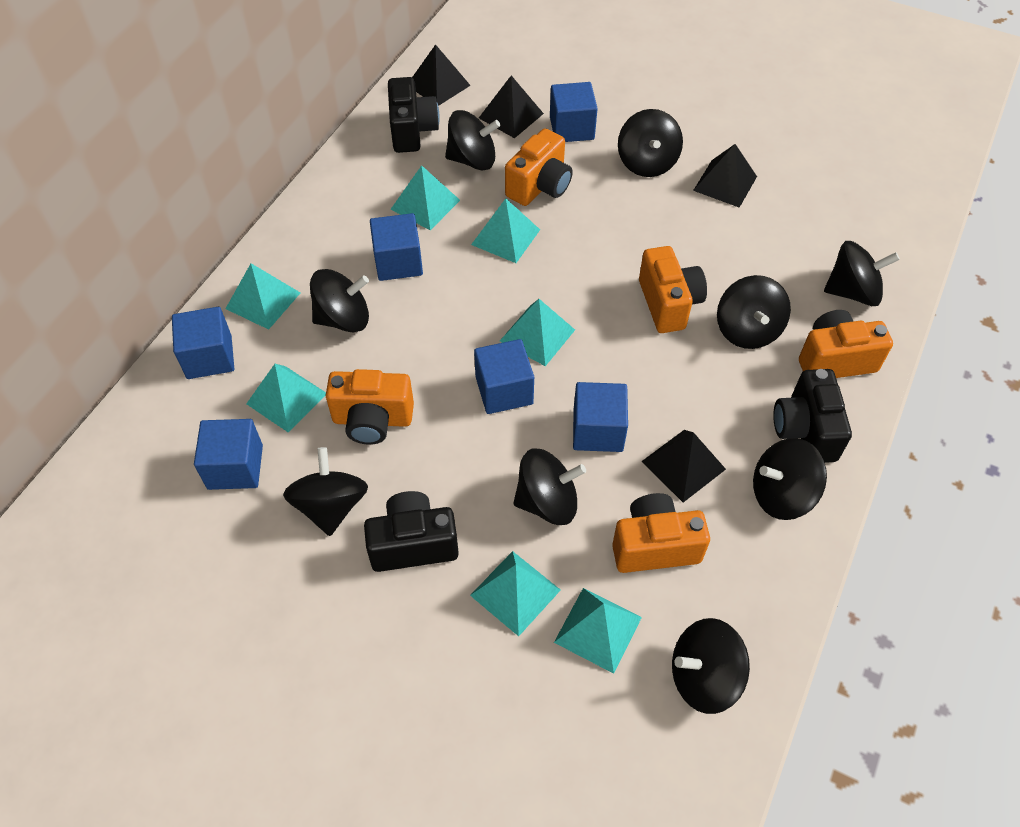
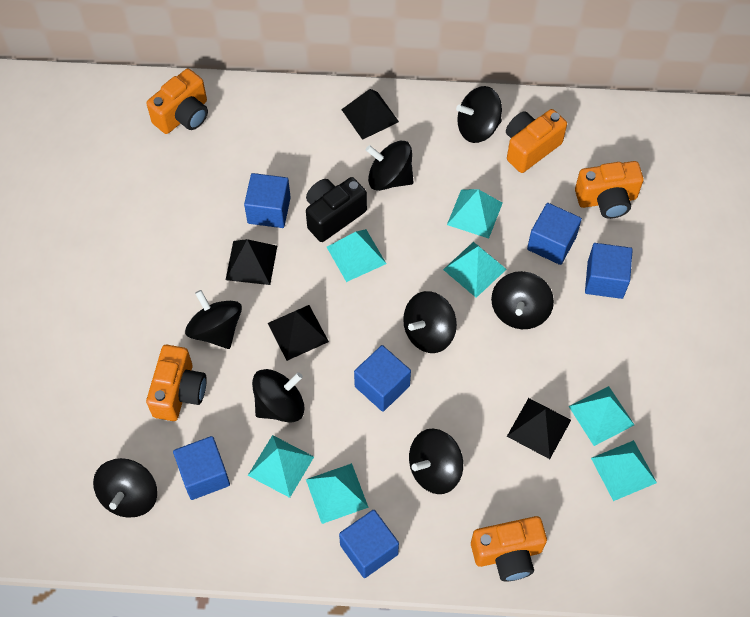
black camera: [364,491,459,572] [388,77,440,153] [773,369,852,463] = 3 -> [306,177,367,242] = 1
black spinning top: [283,447,368,536] [310,269,369,332] [445,110,500,170] [513,449,586,525] [618,109,683,177] [672,618,750,714] [717,275,791,349] [753,438,827,520] [824,241,900,306] = 9 -> [93,458,157,518] [185,290,242,349] [252,369,305,423] [366,141,414,191] [403,291,457,353] [409,429,463,494] [456,86,502,143] [491,271,554,329] = 8

